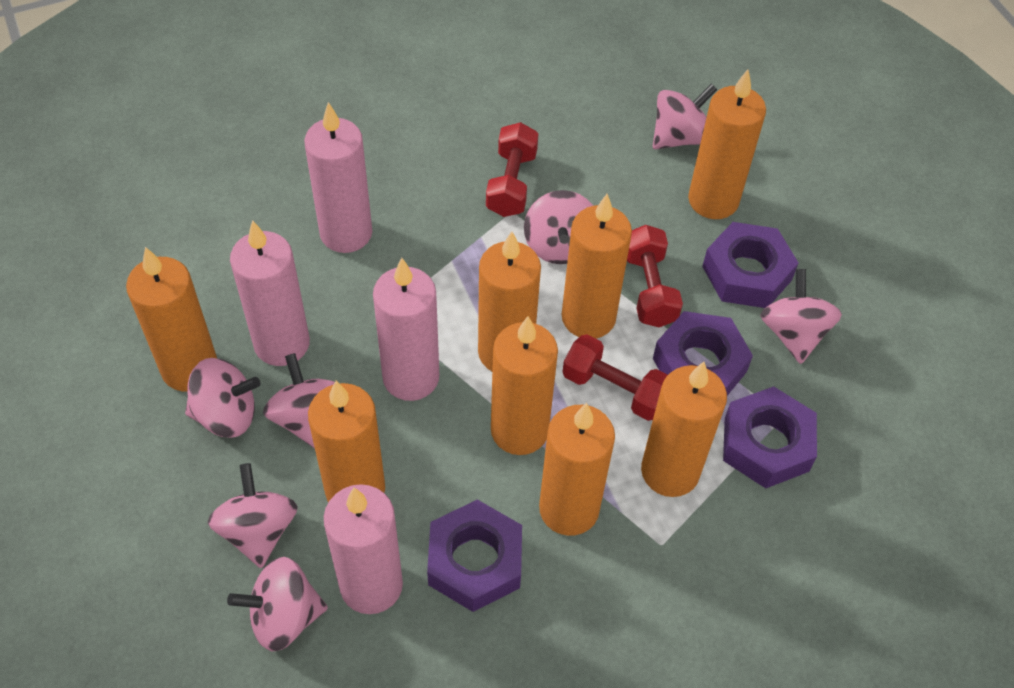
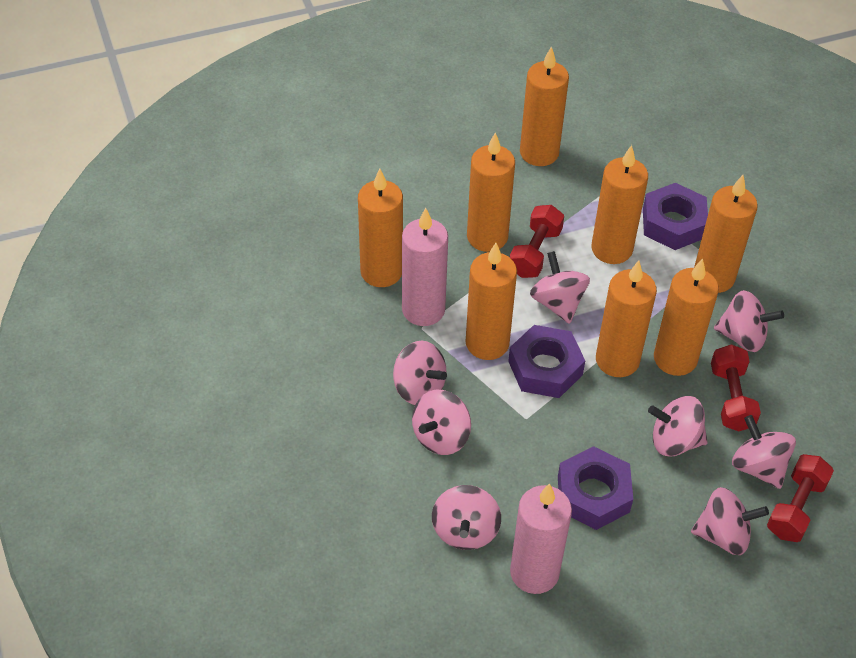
pink candle: [230,220,310,366] [304,102,372,253] [324,484,403,614] [373,258,439,401] = 4 -> [402,208,448,326] [510,483,572,594] = 2
pink spinning top: [185,358,260,438] [208,463,298,568] [227,557,328,651] [263,353,335,449] [524,190,593,264] [653,84,717,149] [760,269,842,364] = 7 -> [393,341,447,405] [412,390,471,455] [432,485,501,550] [530,251,590,324] [648,396,708,457] [691,487,769,555] [714,290,784,352] [732,415,796,489] = 8
purple nut: [427,500,522,612] [653,311,753,396] [702,222,798,308] [723,386,817,488] = 4 -> [508,325,585,398] [558,446,633,530] [643,183,708,250] = 3

